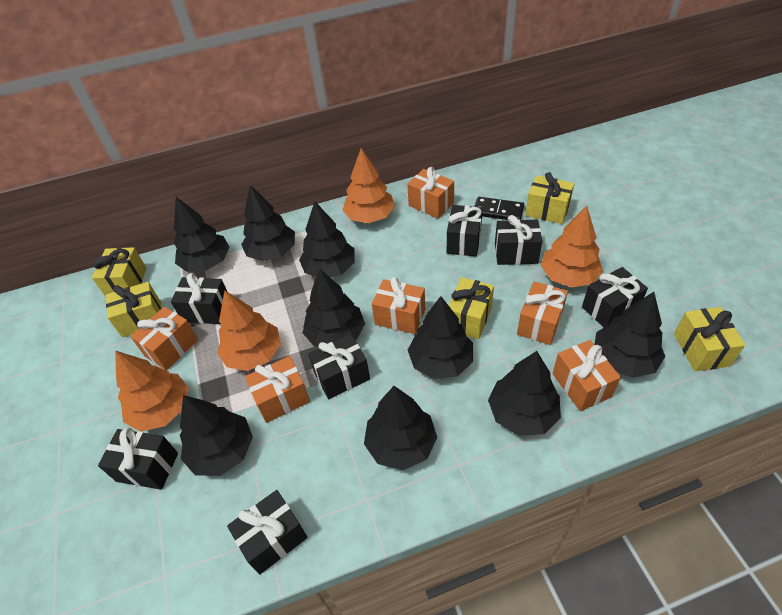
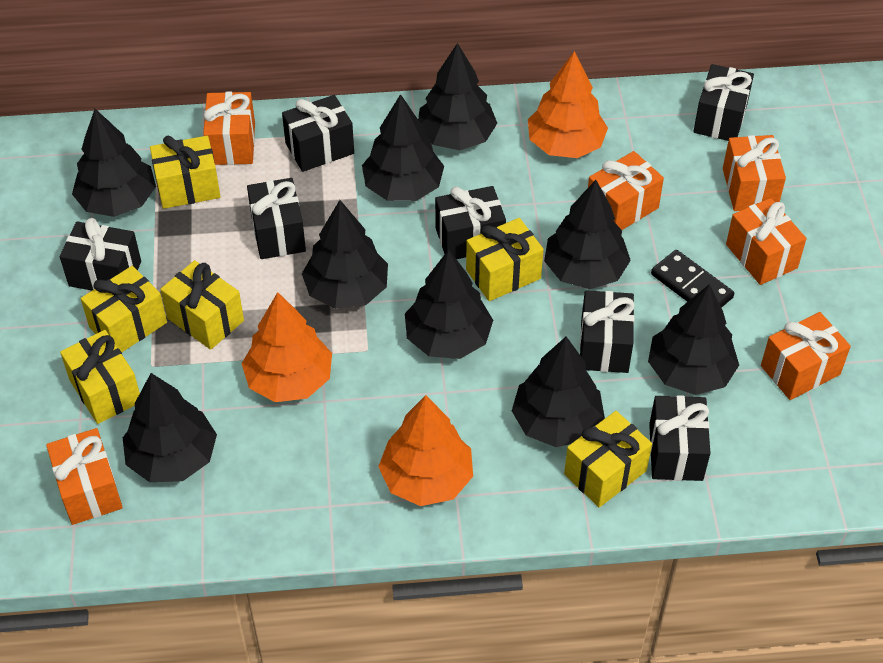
orange tree: [115,351,189,432] [217,291,281,371] [343,148,395,223] [541,206,603,288] = 4 -> [241,292,332,402] [378,395,473,506] [528,51,608,158] = 3
yellow gift: [92,247,147,297] [106,282,162,338] [449,277,494,339] [525,172,574,224] [674,307,745,372] = 5 -> [60,330,140,424] [81,266,167,352] [150,135,221,209] [160,260,244,350] [466,218,544,301] [564,411,652,507] = 6

